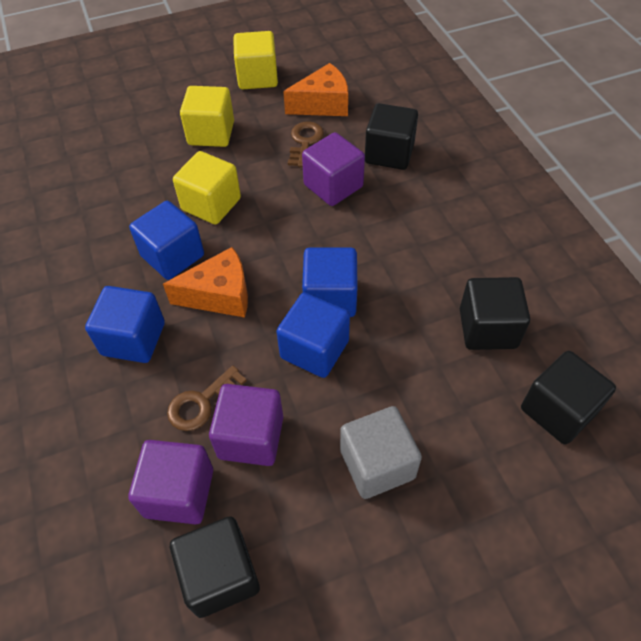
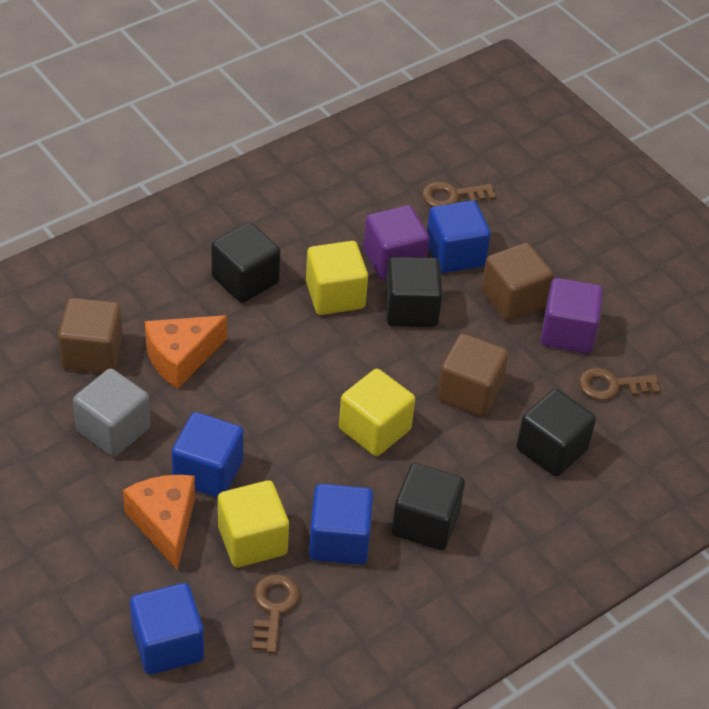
brown cube: none = 0 -> [58,298,123,373] [437,333,509,417] [481,243,554,321] = 3
brown key: [167,365,247,431] [288,121,324,167] = 2 -> [252,574,300,654] [422,182,495,207] [579,368,660,400] = 3
purple cube: [128,440,213,524] [209,384,283,466] [302,132,365,206] = 3 -> [363,205,429,280] [541,278,603,354] = 2

